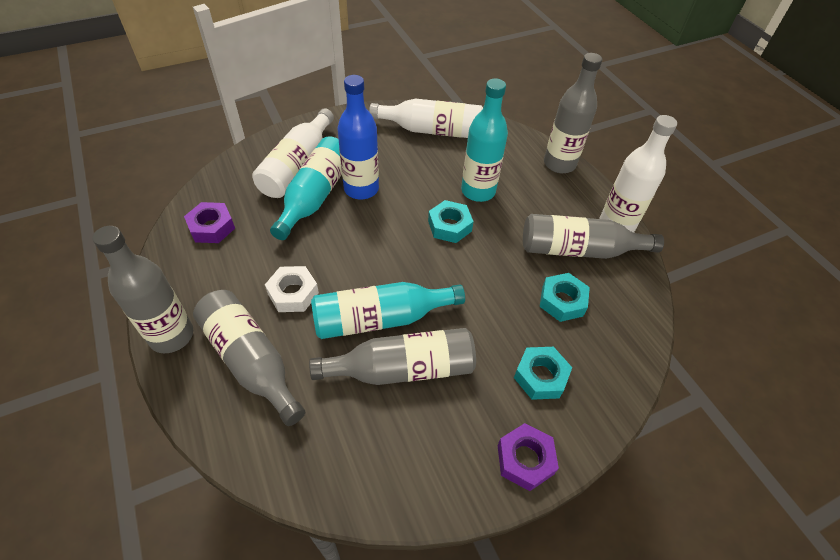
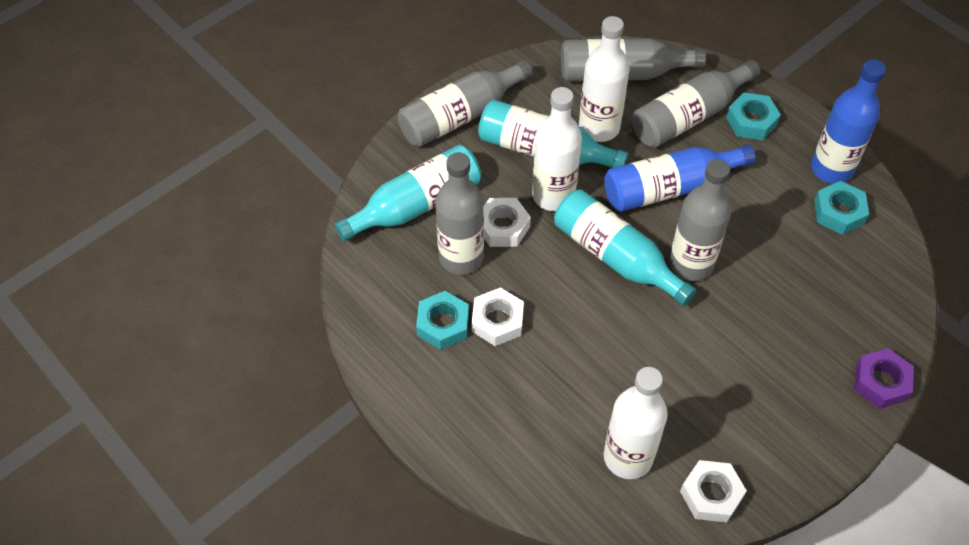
blue bottle: [338,75,379,199] = 1 -> [604,145,755,212] [811,59,886,184] = 2
purple nut: [184,202,235,243] [498,423,559,491] = 2 -> [854,348,914,409] = 1
white nut: [265,266,319,312] = 1 -> [471,287,524,346] [484,198,531,247] [680,460,747,522] = 3

